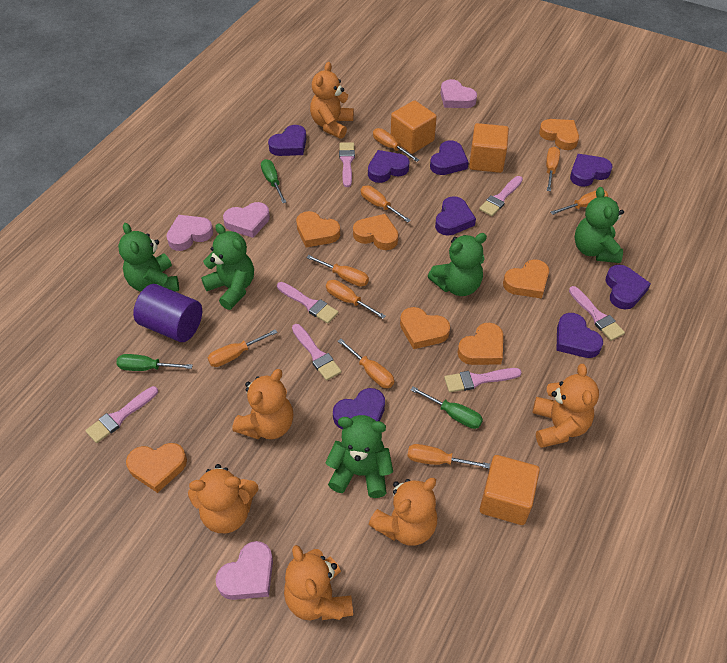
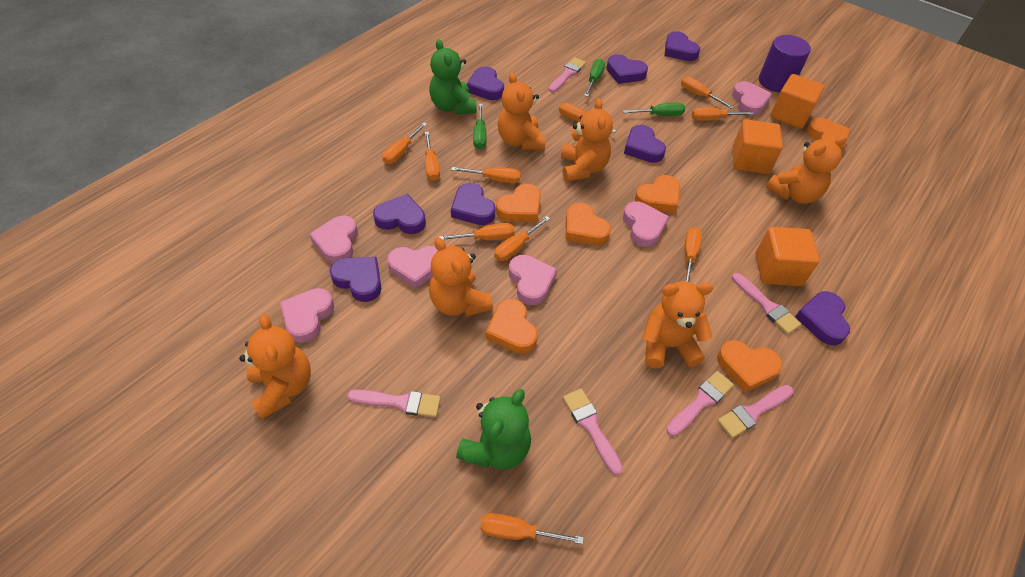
green teddy bear: [118,223,179,292] [201,223,254,310] [325,415,393,498] [428,233,487,296] [575,187,624,263] = 5 -> [429,39,477,114] [456,389,531,470] = 2
orange heart: [126,443,187,493] [296,211,340,247] [353,214,398,250] [400,307,450,349] [457,323,503,365] [503,259,549,299] [539,119,579,150] = 7 -> [486,299,538,354] [496,184,541,222] [566,203,611,245] [635,175,680,213] [717,340,782,392] [806,118,850,151] = 6
orange screwdriver: [208,329,278,367] [306,255,369,287] [326,280,386,319] [338,339,394,388] [361,186,411,222] [373,128,419,162] [407,444,490,469] [546,147,560,191] [551,190,608,215] = 9 -> [382,122,427,164] [425,132,440,181] [439,223,515,240] [451,167,521,183] [480,513,584,544] [494,216,550,261] [559,103,617,133] [681,76,734,109] [684,227,702,282] [692,107,754,121] = 10
pink brush: [85,386,158,443] [277,282,338,323] [292,324,342,381] [339,142,355,187] [444,368,522,392] [479,176,523,216] [569,286,625,341] = 7 -> [347,389,441,417] [549,57,586,92] [563,389,623,475] [666,371,734,436] [717,385,793,438] [732,273,801,334] = 6
pink heart: [166,215,213,251] [215,541,273,600] [223,202,270,238] [440,79,477,108] = 4 -> [280,288,334,343] [309,215,358,263] [387,246,438,289] [509,255,557,306] [623,202,669,247] [732,81,772,116] = 6

